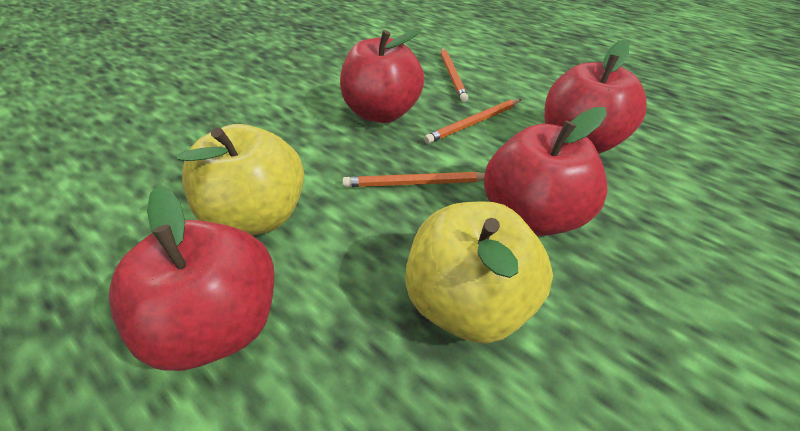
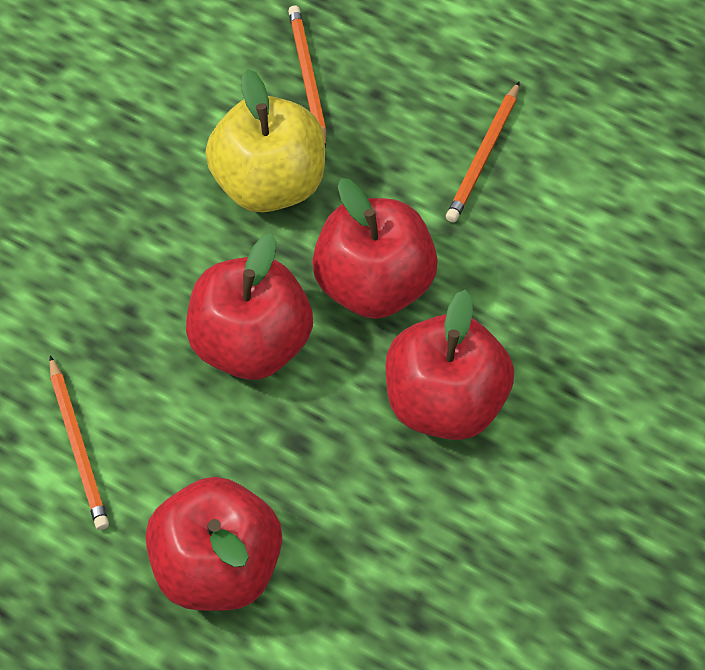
yellow apple: [176,124,304,235] [405,201,553,344] = 2 -> [205,69,325,213] = 1

